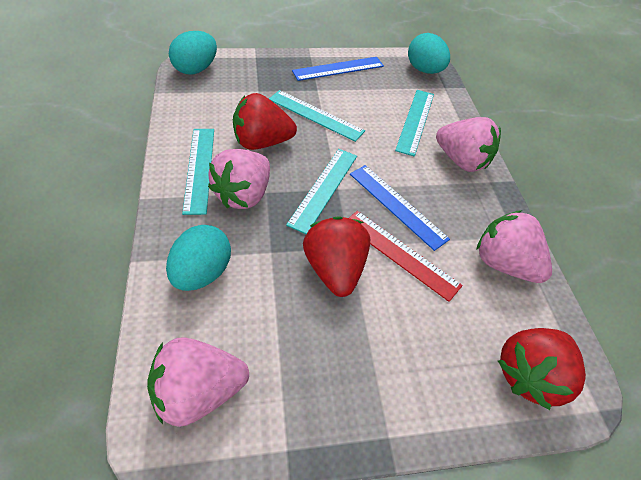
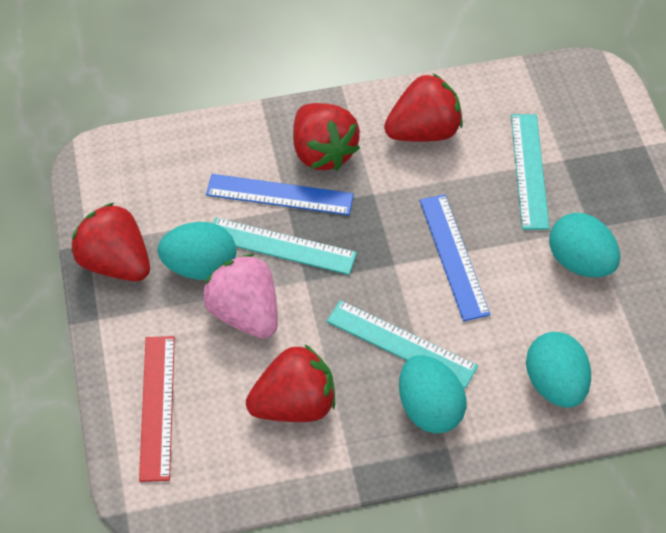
pink strawberry: [147,337,249,427] [208,149,270,209] [436,117,501,172] [476,210,552,283] = 4 -> [203,254,278,339] = 1
red strawberry: [233,93,297,150] [303,216,370,297] [498,328,586,410] = 3 -> [71,202,150,281] [246,345,335,422] [293,103,360,170] [384,73,463,142] = 4
turquoise egg: [166,225,231,291] [169,31,217,75] [408,33,450,74] = 3 -> [157,222,236,280] [399,355,467,434] [526,332,591,408] [549,213,620,277] = 4
turquoise ruler: [182,129,214,215] [269,90,365,142] [286,149,357,234] [395,90,434,156] = 4 -> [213,218,357,275] [326,300,478,388] [511,114,550,230] = 3

